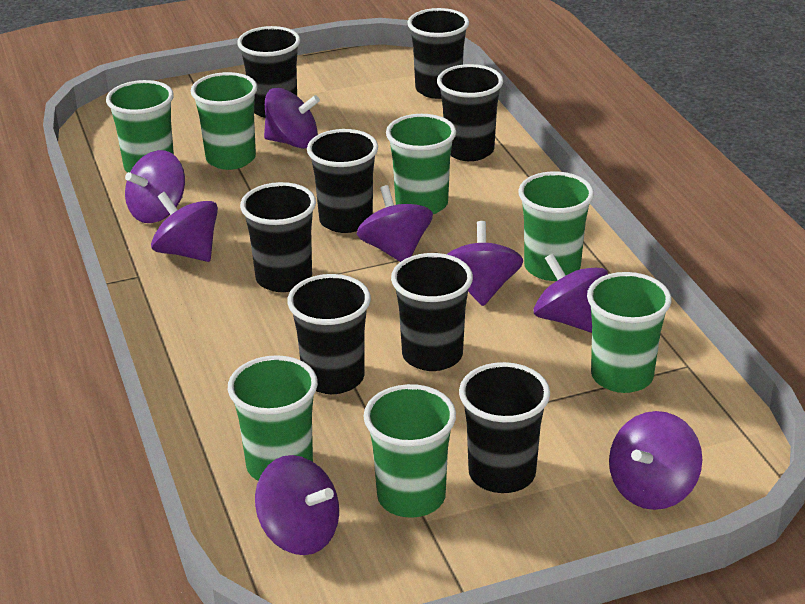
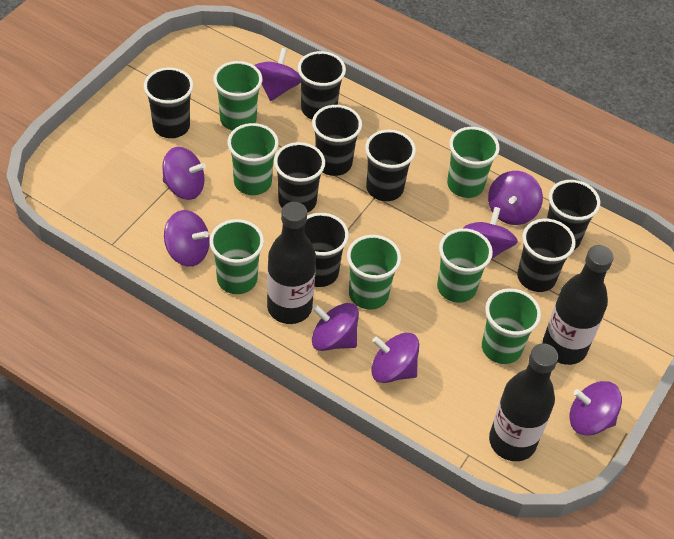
black bottle: none = 0 -> [267,202,316,324] [489,343,558,461] [543,245,614,365] = 3

